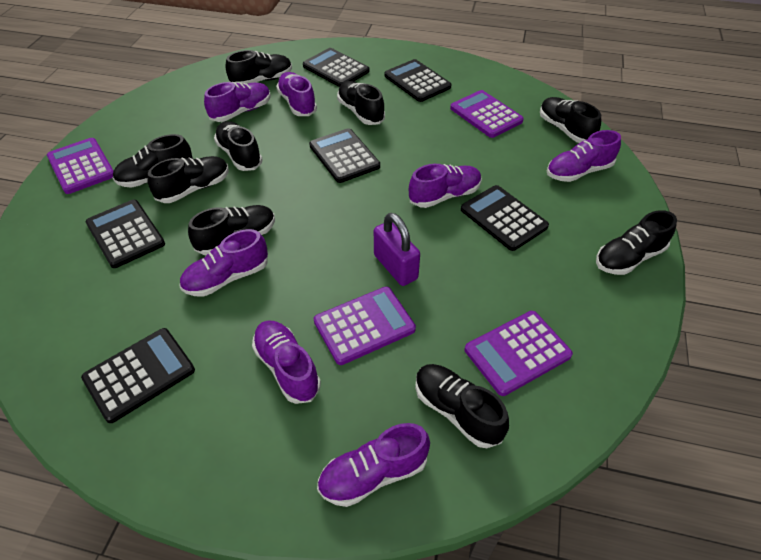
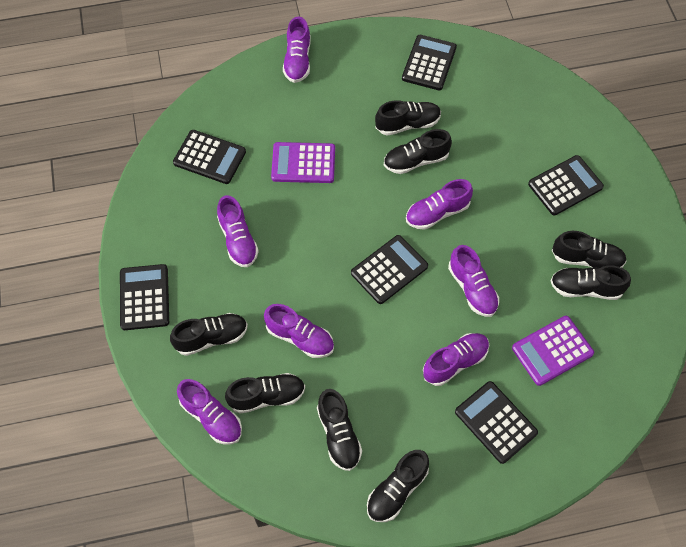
black shoe: [113,134,193,188] [147,156,229,203] [188,205,275,255] [214,121,263,171] [226,50,292,84] [337,81,385,125] [415,364,509,448] [540,97,601,143] [596,210,677,275] = 9 -> [170,313,248,356] [225,373,305,414] [317,389,362,471] [367,450,429,522] [375,100,441,136] [384,129,452,174] [550,265,631,300] [552,231,627,268] = 8
purple calculator: [47,138,113,194] [314,287,416,365] [450,90,524,138] [465,311,573,396] = 4 -> [271,142,335,183] [512,316,594,386] = 2
purple padlock: [374,213,420,286] = 1 -> none = 0

